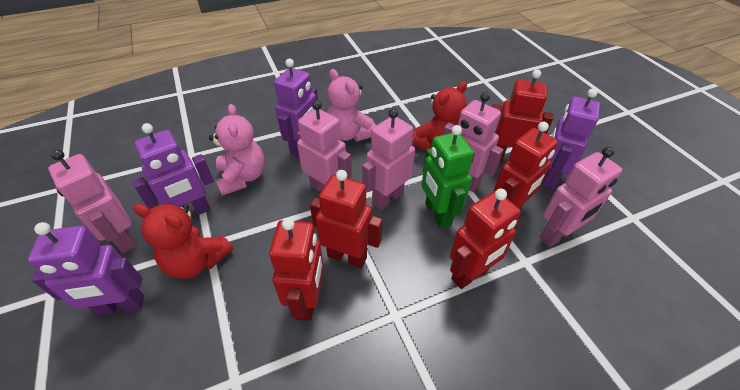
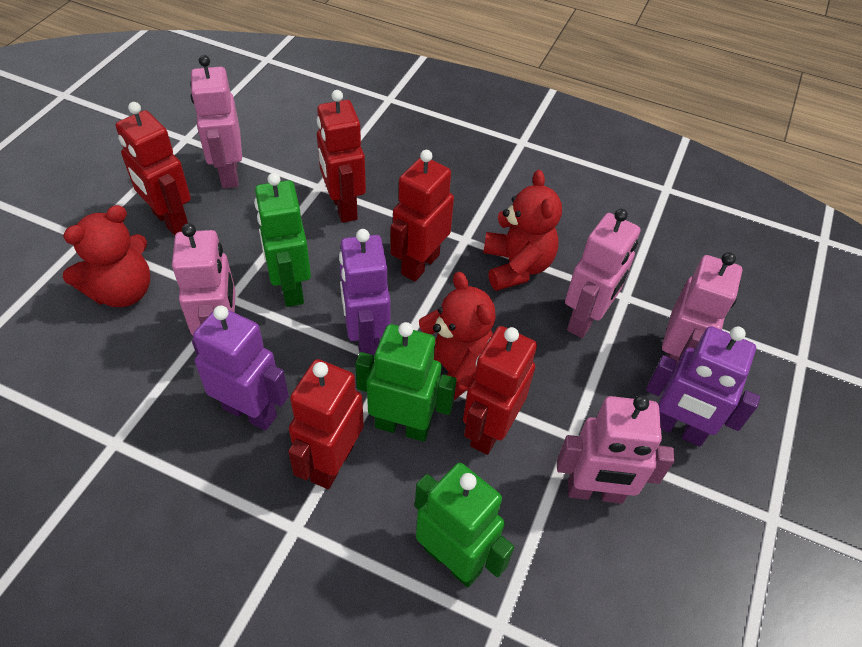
green robot: [421,125,474,229] = 1 -> [254,173,311,307] [355,322,457,442] [415,463,514,588] = 3
pink teddy bear: [209,104,265,196] [327,69,376,142] = 2 -> none = 0
purple robot: [28,222,144,316] [132,123,214,215] [274,59,318,157] [542,88,600,189] = 4 -> [192,305,289,431] [339,229,390,355] [646,326,760,447] = 3
red teddy bear: [133,203,233,279] [412,81,467,151] = 2 -> [63,205,150,307] [419,272,496,400] [483,170,562,291] = 3

